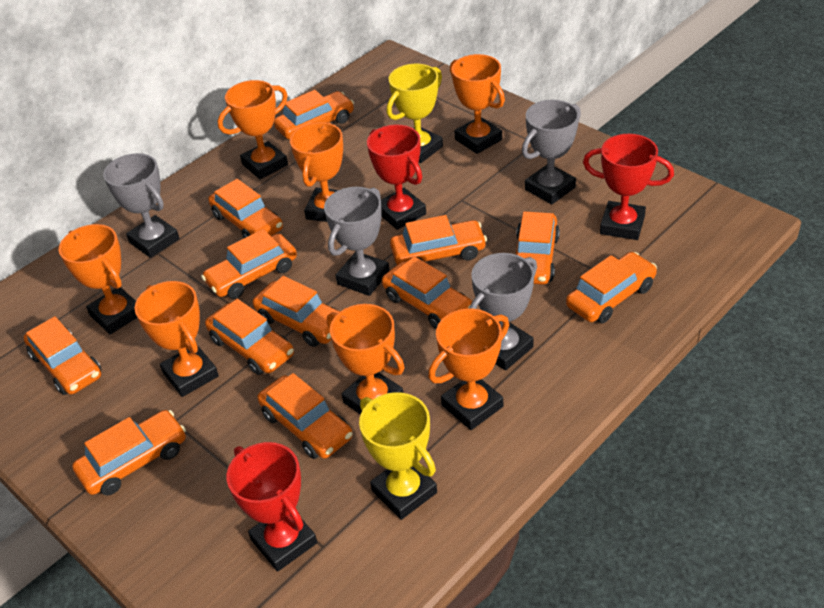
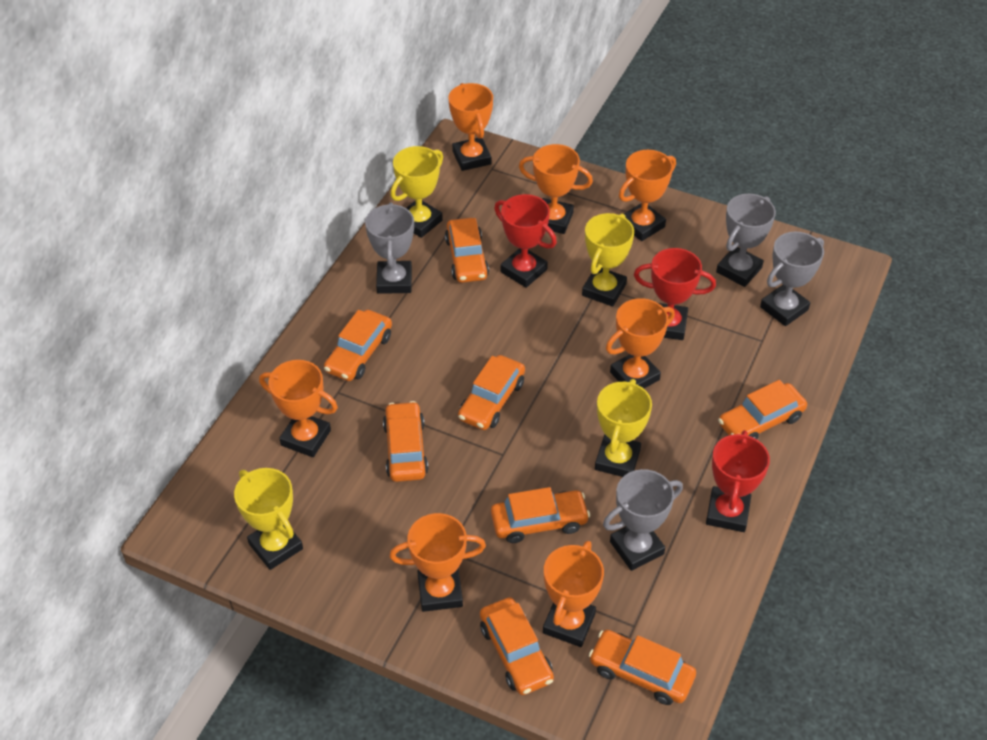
orange car: [24,316,102,395] [72,410,186,495] [201,229,297,299] [205,299,294,375] [208,179,283,238] [253,276,340,347] [257,373,353,459] [274,90,354,140] [382,256,472,329] [390,215,487,265] [516,211,560,285] [566,252,657,323] = 12 -> [324,310,392,381] [383,401,428,482] [445,218,489,283] [458,355,525,430] [480,597,554,695] [491,487,590,543] [589,630,696,705] [718,380,807,439] = 8
yellow trophy: [359,392,437,520] [387,64,443,163] = 2 -> [234,468,303,570] [391,146,443,238] [582,213,634,307] [595,379,652,477] = 4

